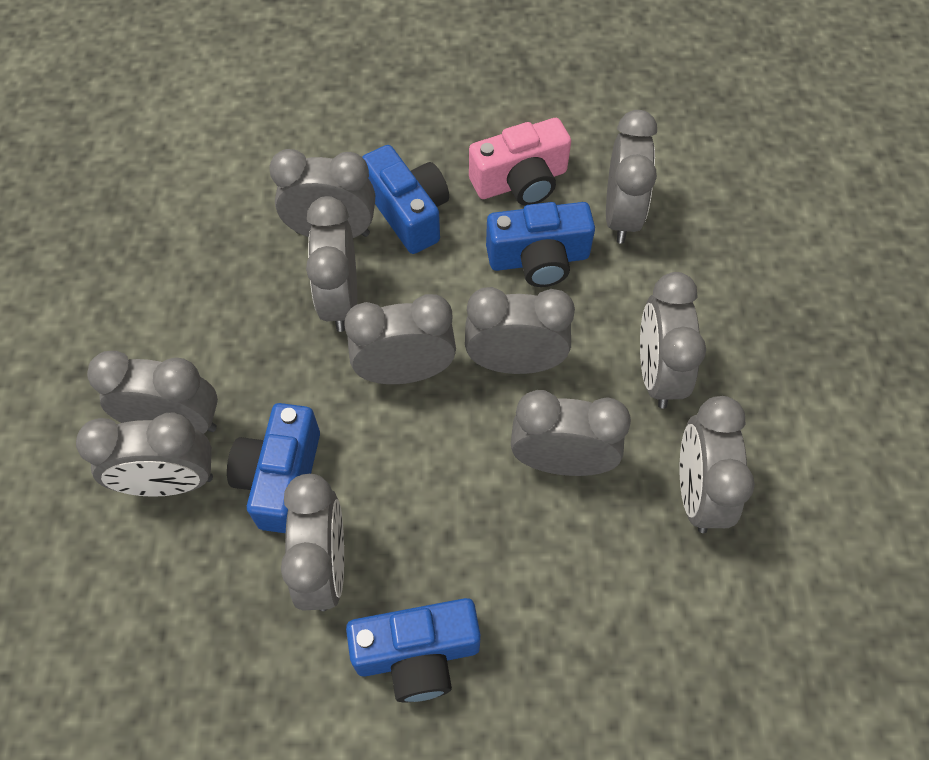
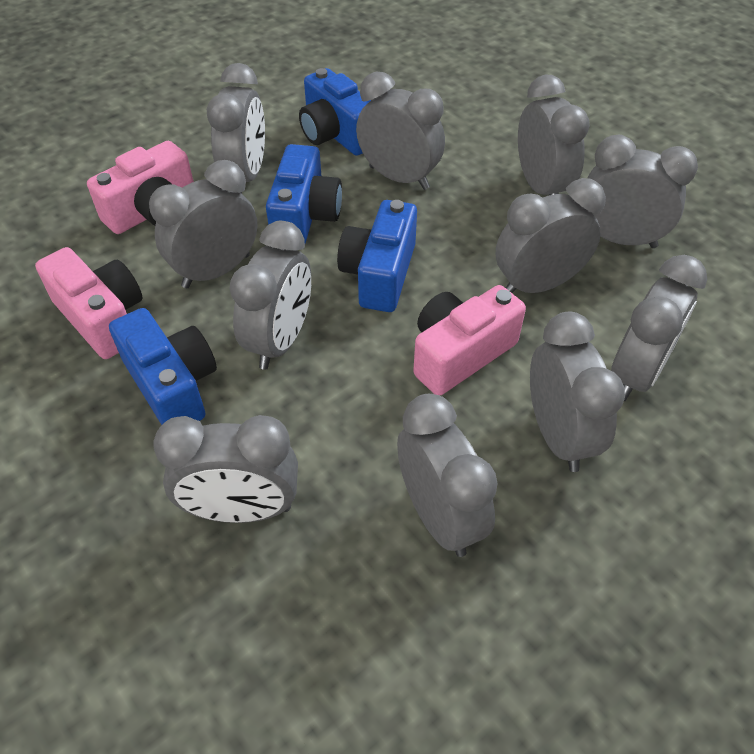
pink camera: [469,118,571,206] = 1 -> [35,247,142,359] [87,141,194,234] [413,285,526,395] = 3

